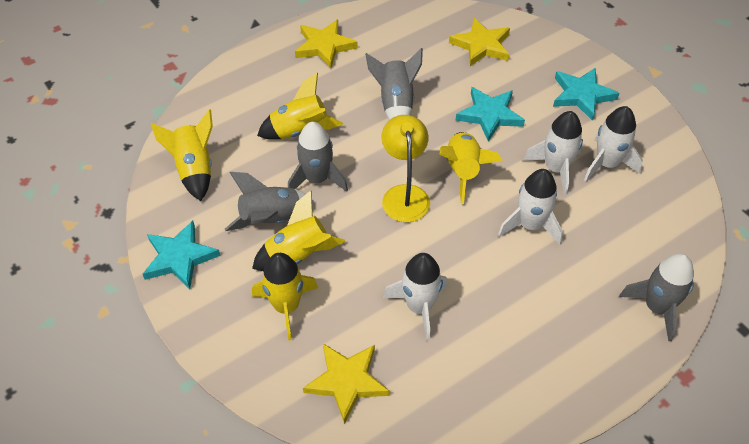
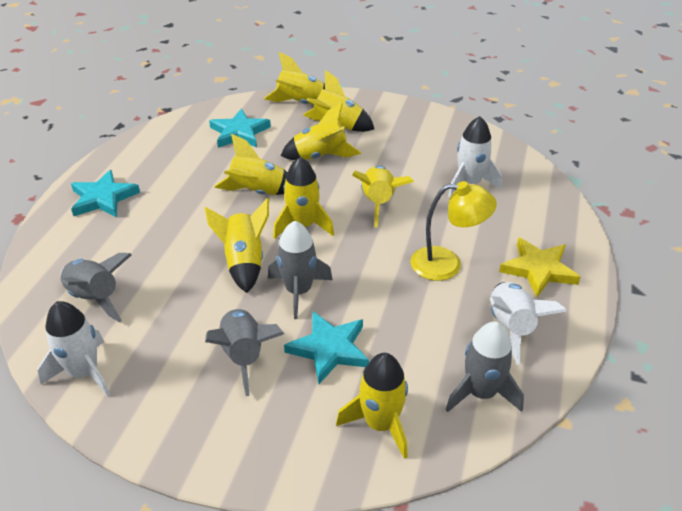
white rocket: [383,253,448,340] [498,169,563,244] [523,111,583,195] [584,106,643,182] = 4 -> [38,301,110,396] [448,116,502,197] [490,282,567,365] = 3
yellow rocket: [151,109,213,201] [252,191,345,271] [252,253,318,341] [257,73,343,140] [439,132,502,204] = 5 -> [205,198,269,293] [214,134,287,195] [264,52,325,105] [273,157,334,239] [281,103,361,160] [303,70,374,132] [336,353,408,459] [352,166,414,228] = 8
yellow star: [295,20,358,68] [303,343,389,424] [449,18,510,66] = 3 -> [499,237,580,297] = 1

